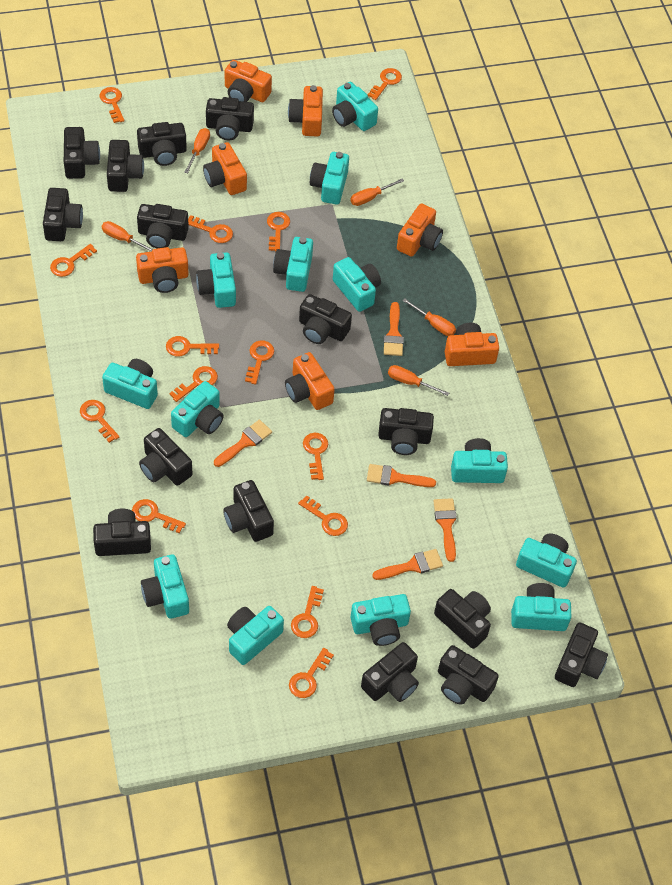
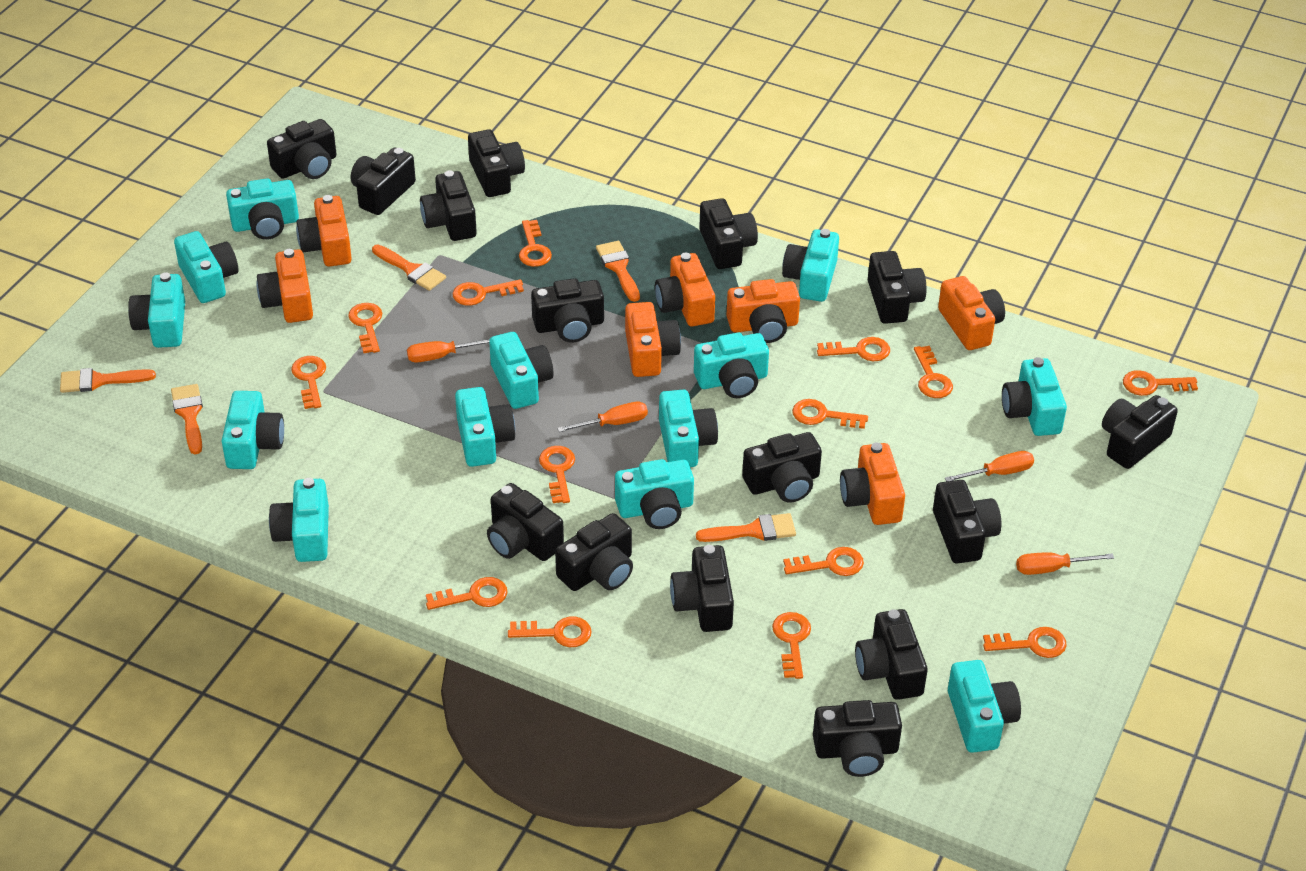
orange screwdriver: [102,221,153,252] [184,128,210,173] [350,179,404,206] [388,365,449,396] [402,298,456,336] = 5 -> [407,339,490,363] [557,402,648,432] [945,451,1034,481] [1016,552,1114,575] = 4

